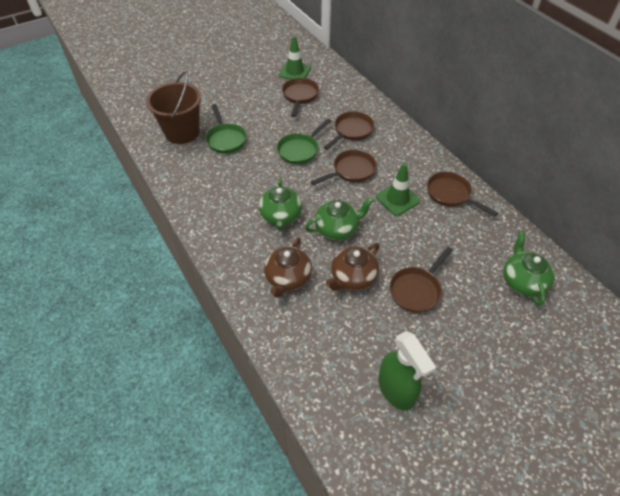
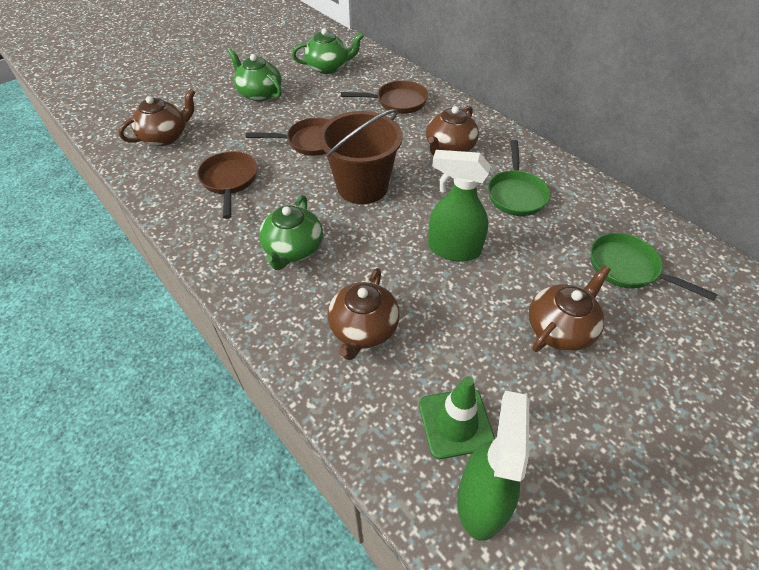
brown pan: [282,78,319,117] [311,150,377,186] [324,111,375,150] [390,247,453,313] [427,172,498,217] = 5 -> [197,151,257,219] [246,118,329,156] [341,81,428,114] = 3
brown teapot: [264,237,312,298] [326,243,380,291] = 2 -> [118,89,196,146] [328,268,400,360] [426,106,479,155] [529,265,611,352] = 4
green spray bottle: [378,331,436,410] = 1 -> [428,150,491,262] [457,391,529,541] = 2
green traffic cone: [279,36,311,80] [376,163,420,216] = 2 -> [419,376,495,459] = 1

